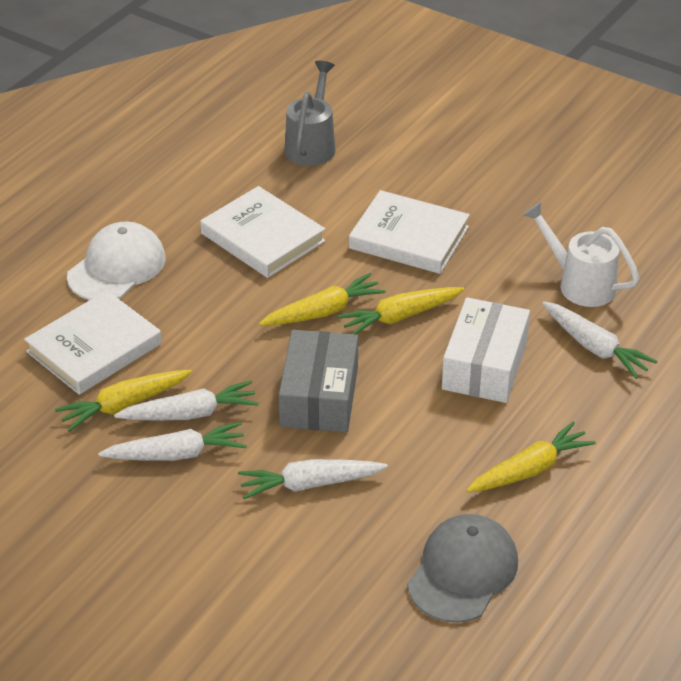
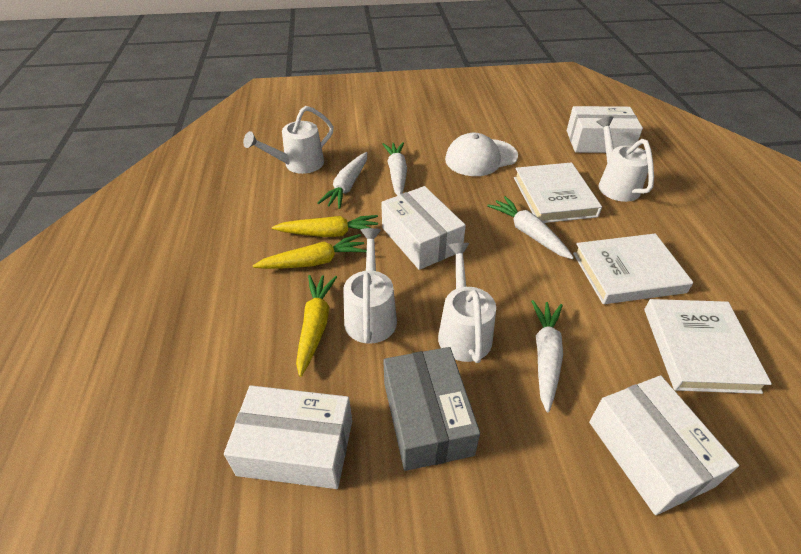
grey cap: [407,514,518,623] = 1 -> none = 0
grey watering can: [285,61,336,166] = 1 -> none = 0
white box: [442,297,530,403] = 1 -> [224,385,352,489] [381,186,466,270] [567,106,643,153] [589,375,739,515] = 4
white watering can: [523,202,639,307] = 1 -> [243,106,334,174] [343,228,397,344] [438,243,496,363] [597,116,654,202] = 4
yellow carrot: [55,370,192,432] [259,273,386,326] [337,287,464,334] [466,421,596,493] = 4 -> [253,234,367,269] [272,215,378,237] [296,275,337,377] = 3

